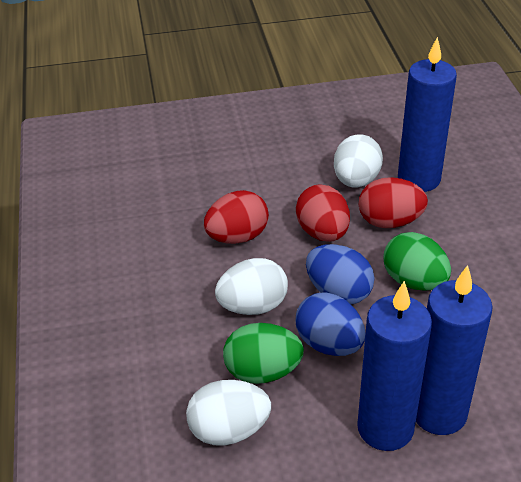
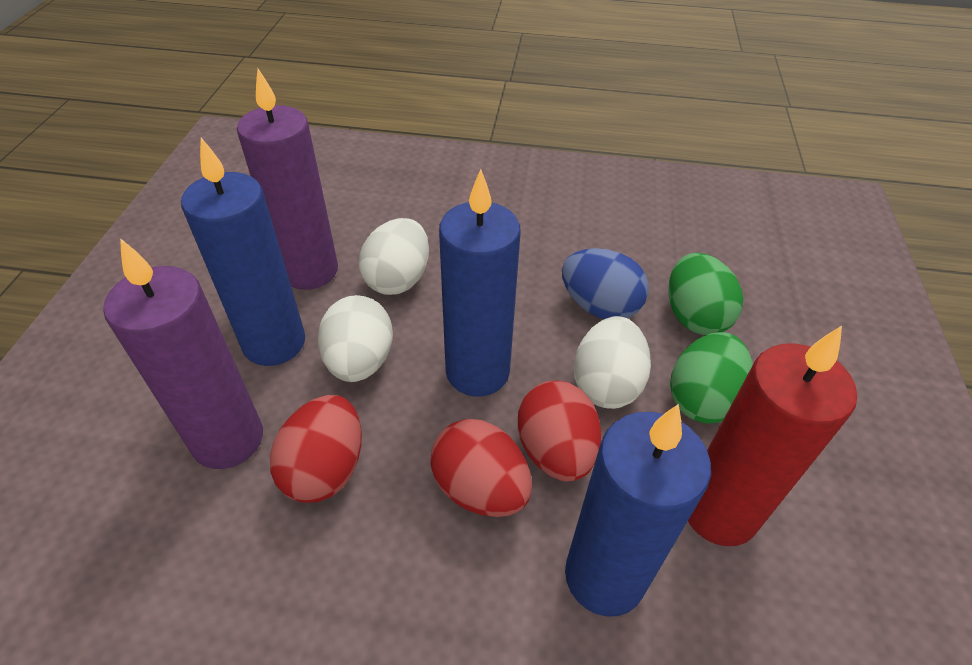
blue egg: [296,292,365,356] [306,244,374,305] = 2 -> [562,248,649,319] = 1
purple candle: none = 0 -> [103,238,263,469] [237,69,338,290] = 2
red candle: none = 0 -> [688,326,857,546] = 1

